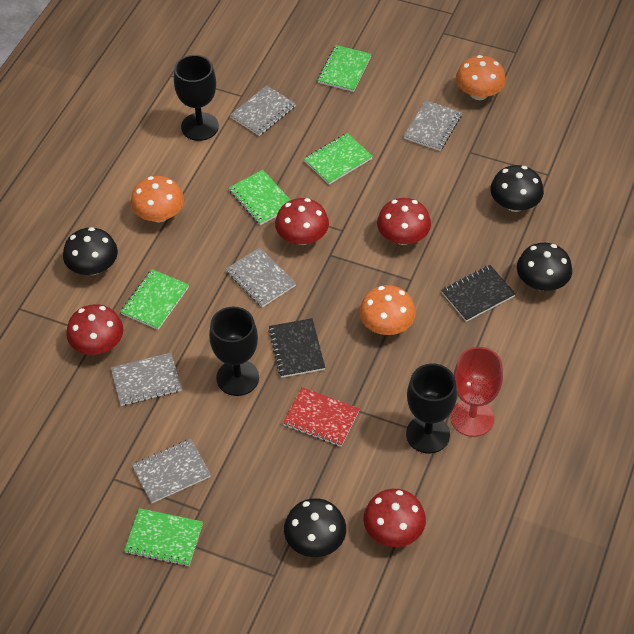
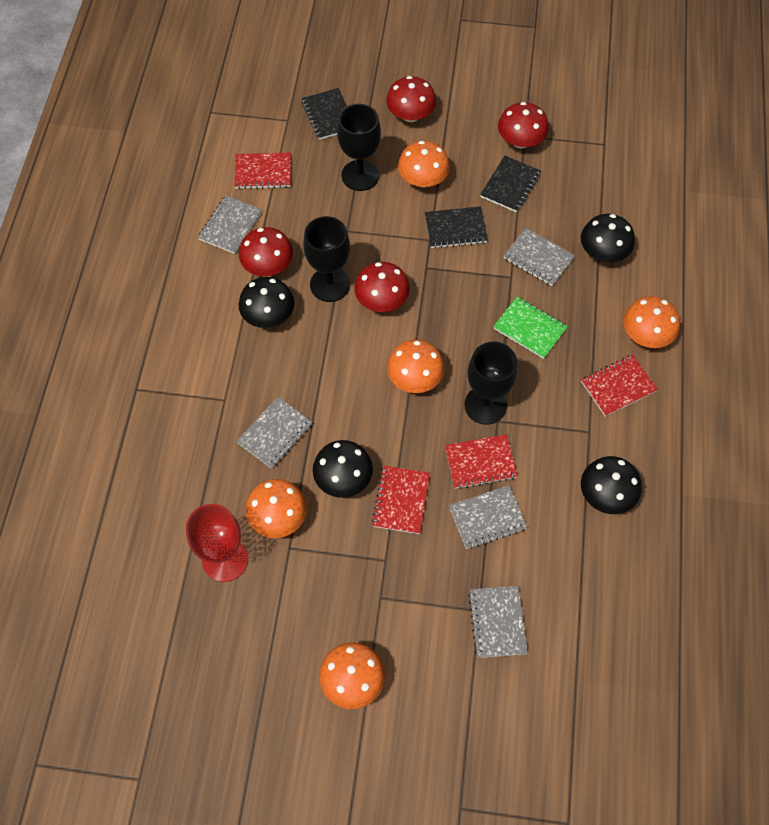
black notebook: [268,318,325,378] [441,265,516,322] = 2 -> [302,88,347,140] [425,206,488,249] [480,156,541,212] = 3
green notebook: [121,269,189,330] [124,508,203,566] [229,170,290,225] [304,133,373,185] [317,45,372,92] = 5 -> [493,297,568,359] = 1
orange mushroom: [131,176,184,223] [359,285,416,335] [456,55,506,100] = 3 -> [245,479,307,538] [319,643,385,709] [387,340,445,393] [398,141,450,187] [623,296,680,348] = 5
red notebook: [283,387,360,447] = 1 -> [234,153,291,189] [372,466,430,534] [445,434,518,489] [581,355,658,417] = 4

